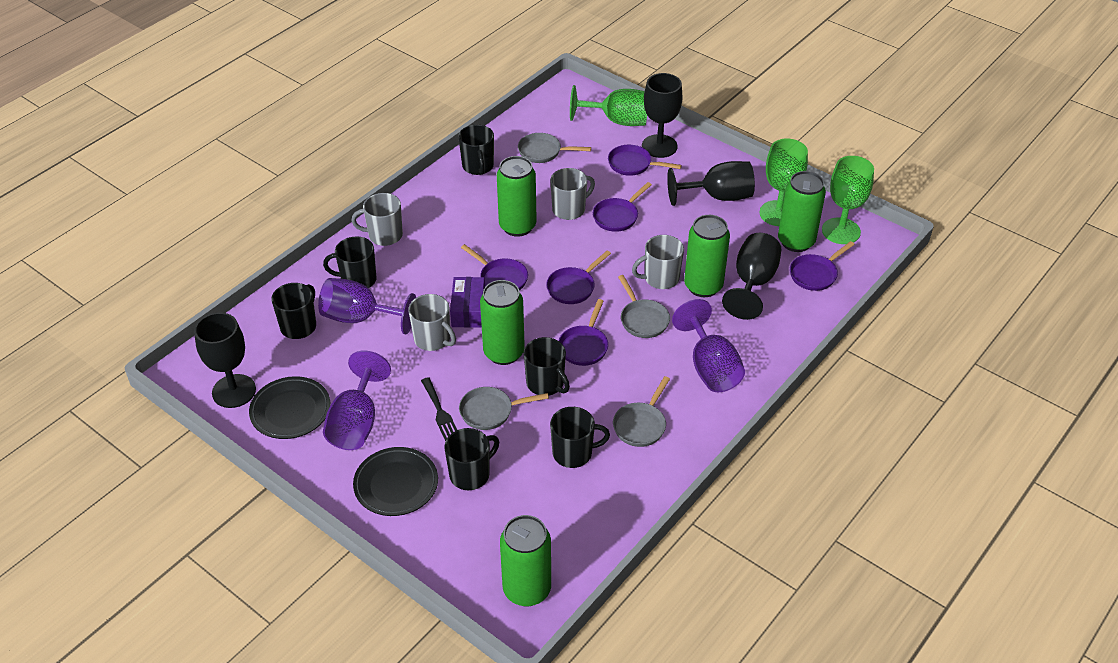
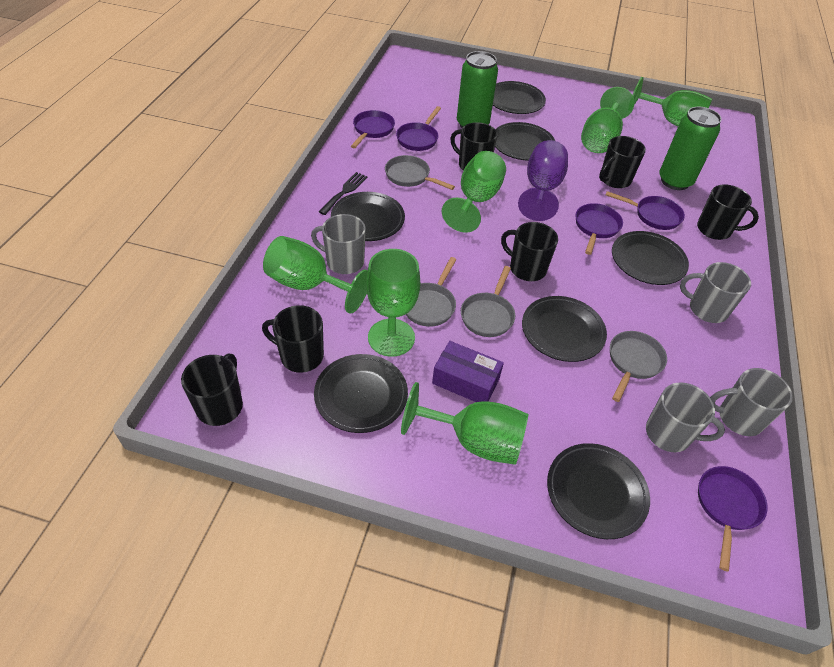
black goblet: [194,312,256,408] [642,73,682,158] [667,161,755,206] [722,233,782,320] = 4 -> none = 0
black plate: [249,376,330,439] [353,447,438,516] = 2 -> [314,354,408,433] [331,192,405,241] [493,81,546,114] [495,122,555,161] [522,296,607,362] [547,443,650,539] [612,231,689,285] = 7
green can: [480,280,525,365] [497,156,537,237] [500,515,551,606] [684,215,730,297] [778,171,826,252] = 5 -> [457,51,498,128] [659,107,722,190] = 2
green goblet: [570,85,647,126] [759,139,808,226] [822,156,874,244] = 3 -> [263,236,368,314] [366,249,420,357] [401,382,528,465] [442,151,506,233] [581,87,635,153] [633,77,712,126] = 6
purple goblet: [318,278,416,334] [323,350,391,450] [672,299,745,392] = 3 -> [518,140,568,221] = 1
purple pan: [461,244,528,291] [546,251,611,304] [558,299,608,366] [593,182,652,232] [608,145,682,176] [790,241,855,291] = 6 -> [351,110,395,148] [396,106,441,151] [576,203,623,255] [606,191,685,230] [698,466,768,572] = 5

